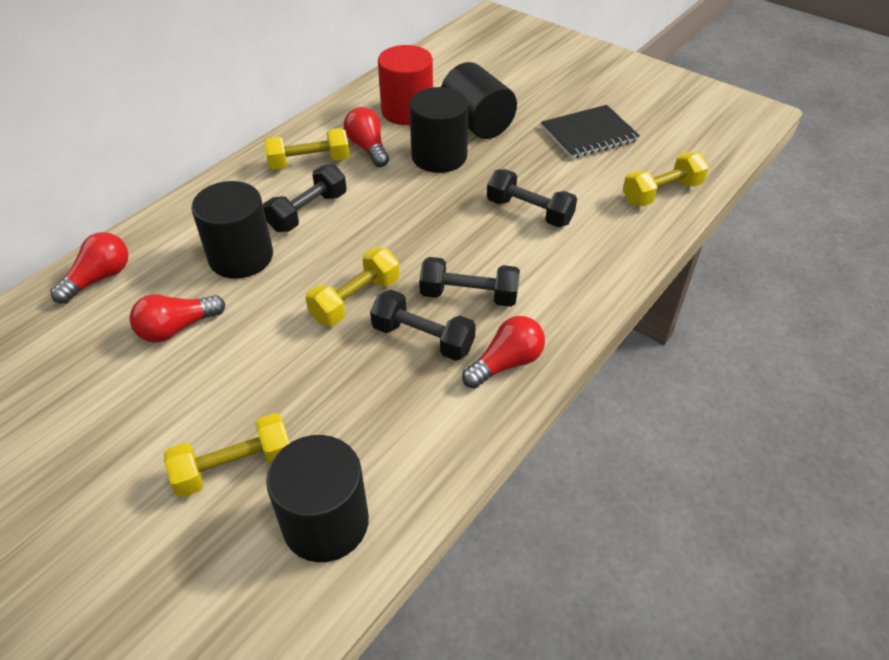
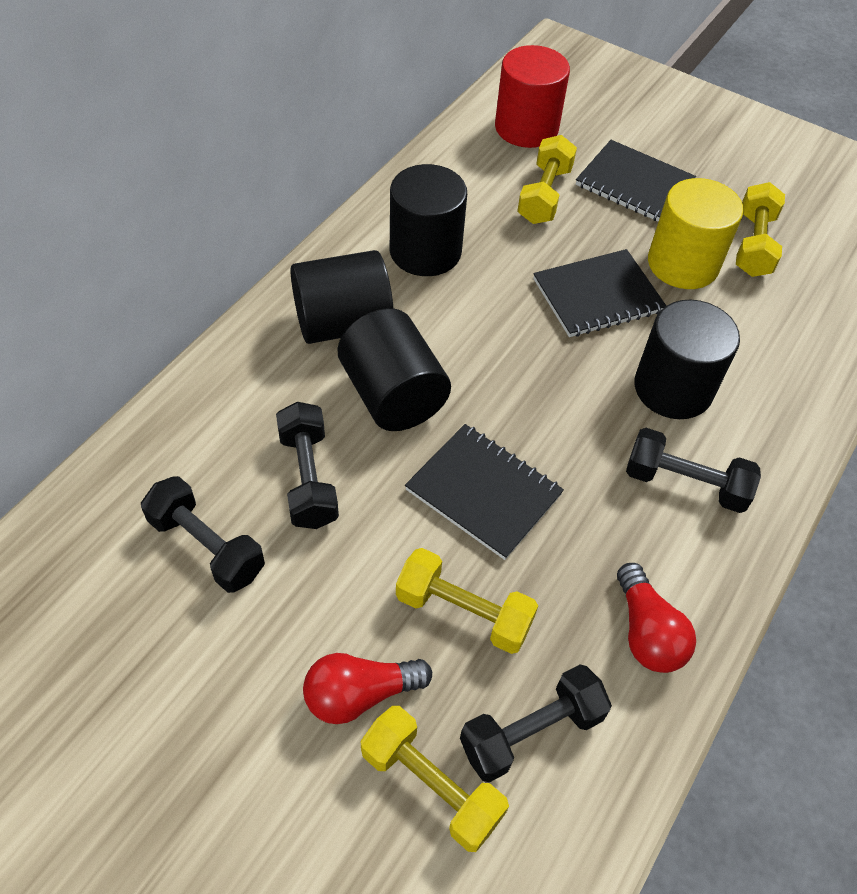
black notebook: [541,105,640,159] = 1 -> [405,424,564,560] [533,249,666,337] [576,140,696,222] = 3
red light bulb: [50,232,128,304] [129,294,225,343] [344,107,389,167] [462,316,545,389] = 4 -> [303,653,432,724] [617,563,696,673] = 2
yellow cylinder: none = 0 -> [648,178,743,289] = 1

